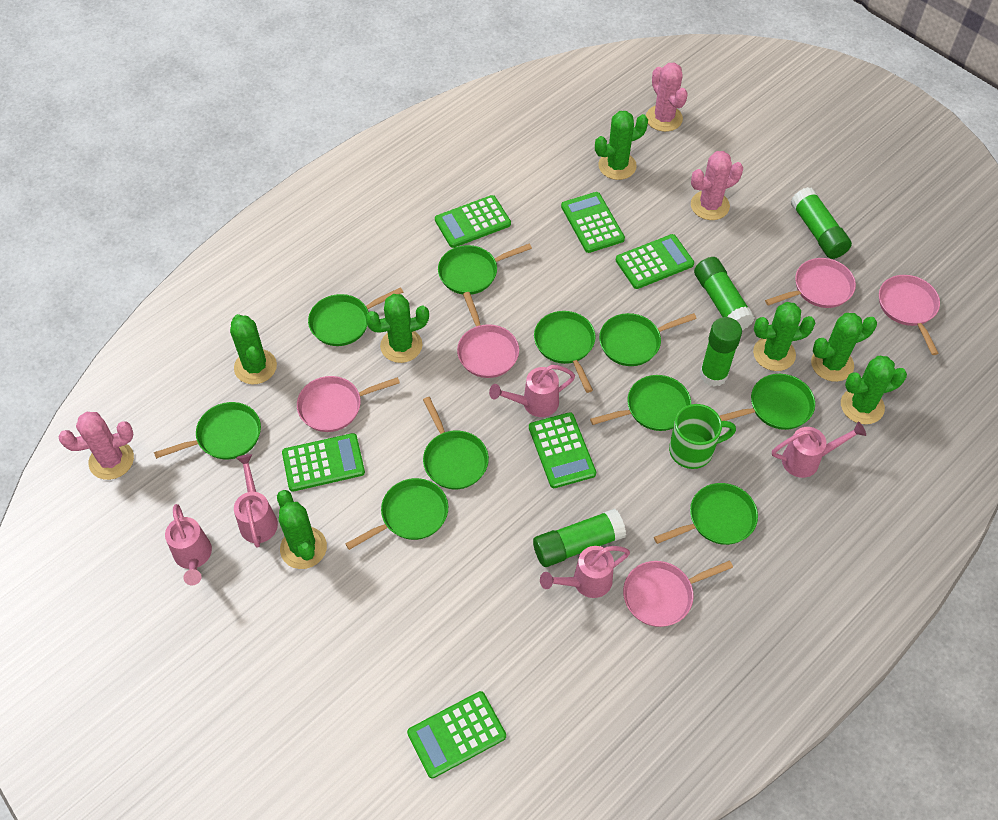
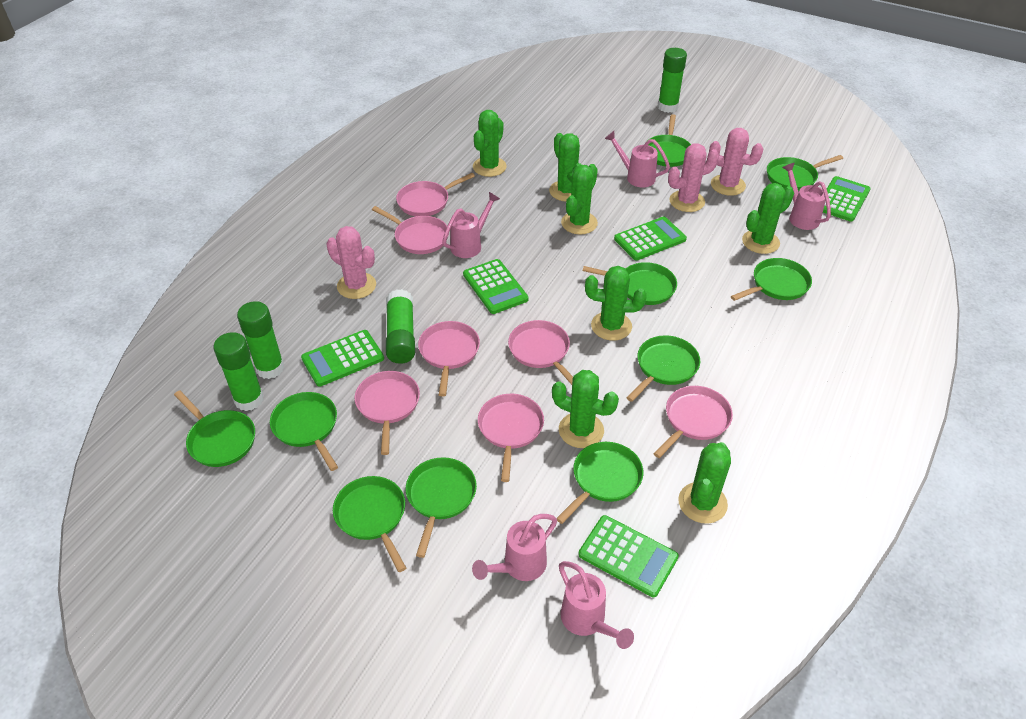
green calculator: [282,433,365,492] [407,691,506,778] [435,195,511,248] [529,412,596,488] [561,192,625,253] [615,234,694,289] = 6 -> [301,330,384,387] [463,259,529,314] [579,515,679,597] [614,216,687,260] [823,176,870,222] = 5
green mug: [669,404,736,469] = 1 -> none = 0
pink pan: [297,376,400,432] [457,292,519,378] [623,561,733,627] [765,258,856,308] [879,275,940,355] = 5 -> [355,371,420,455] [372,206,449,254] [396,173,475,216] [418,321,480,397] [478,394,544,482] [508,320,573,385] [653,386,733,458] = 7

